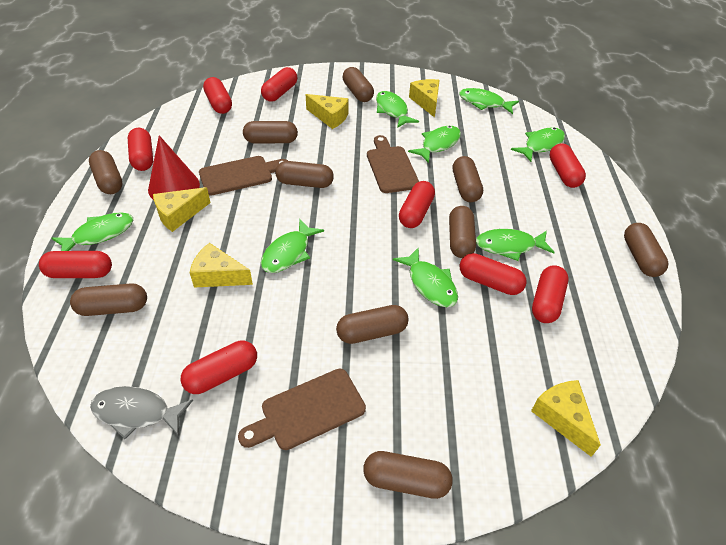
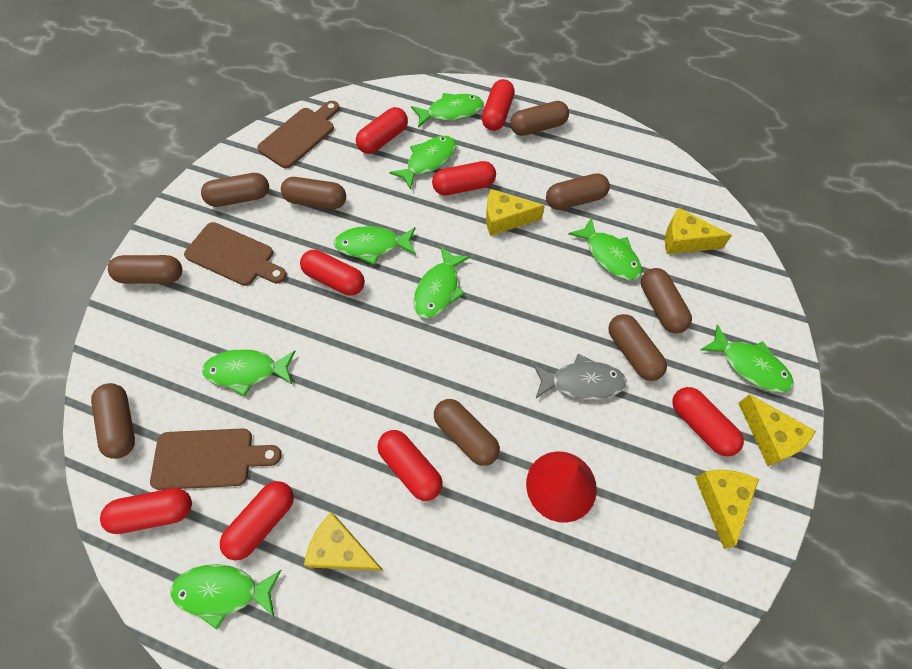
brown capsule: [70,283,147,316] [89,150,123,194] [243,121,298,143] [275,161,334,188] [336,305,409,344] [343,67,374,102] [363,451,453,499] [449,206,476,258] [453,156,483,202] [624,223,668,277] = 10 -> [91,383,135,459] [108,255,182,284] [201,173,269,207] [281,177,346,209] [434,399,500,466] [510,101,569,136] [546,173,610,210] [608,314,667,381] [641,268,692,333] = 9
red capsule: [39,251,112,278] [128,128,153,171] [181,341,257,394] [203,77,232,114] [261,67,297,102] [399,181,435,228] [459,253,527,295] [532,265,569,323] [549,143,586,188] = 9 -> [100,488,192,534] [220,481,294,560] [300,250,365,296] [356,107,408,154] [378,430,443,501] [432,161,496,195] [482,79,515,131] [672,387,744,456] = 8

